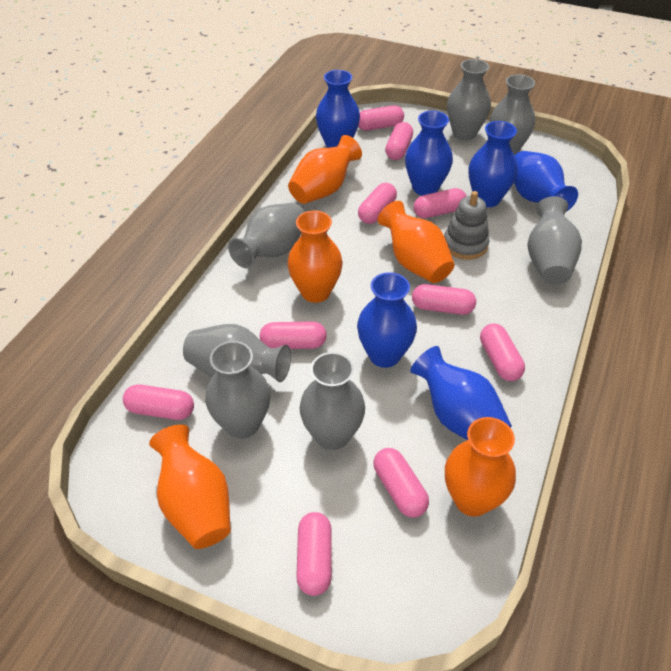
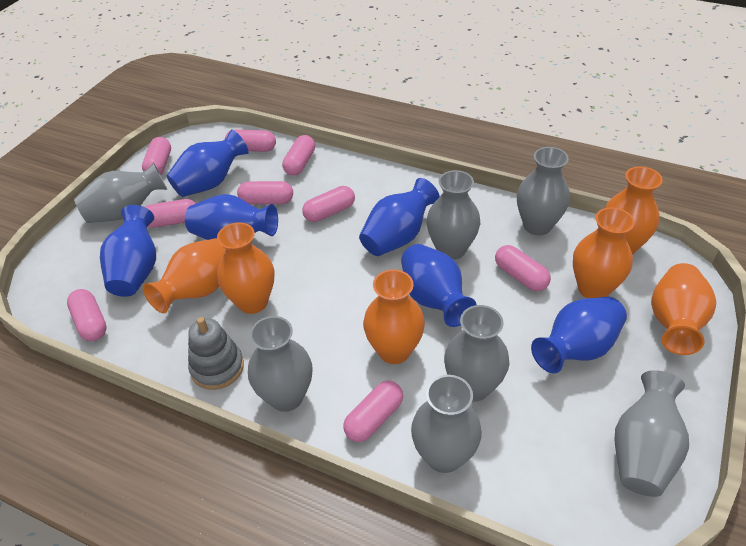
orange vase: [149,424,231,549] [287,210,343,303] [288,135,362,204] [378,201,455,283] [445,417,516,517] = 5 -> [143,238,226,313] [217,222,274,314] [363,269,425,364] [573,207,635,298] [605,166,663,255] [651,263,716,355] = 6
pink capsule: [123,384,194,420] [260,321,327,349] [296,512,332,596] [358,105,404,131] [358,183,397,224] [373,448,429,518] [385,122,413,160] [412,284,476,315] [414,188,467,218] [480,324,525,381] = 10 -> [67,289,107,341] [142,137,171,175] [145,199,196,228] [225,129,276,152] [237,181,293,204] [282,135,315,176] [302,186,355,222] [343,381,403,442] [495,245,551,291] = 9

